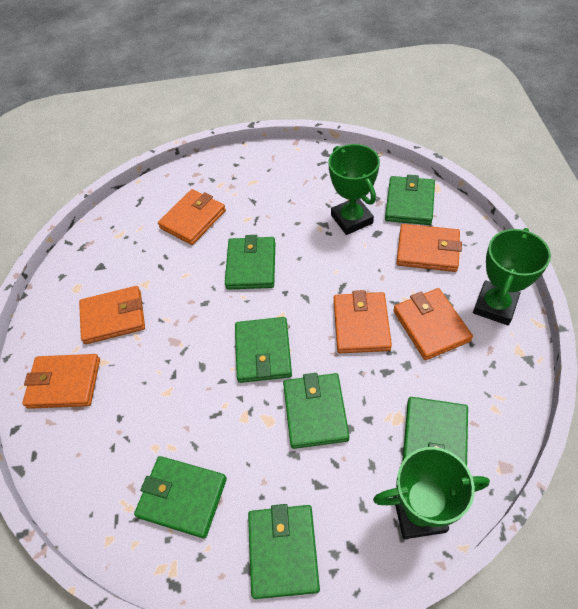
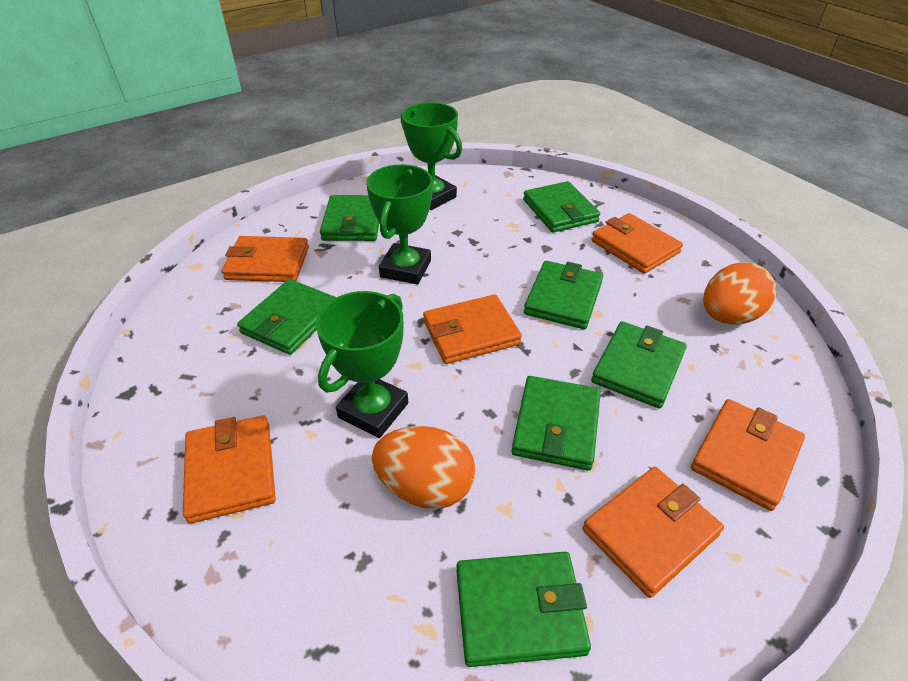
orange egg: none = 0 -> [372,426,475,509] [703,262,776,325] = 2

